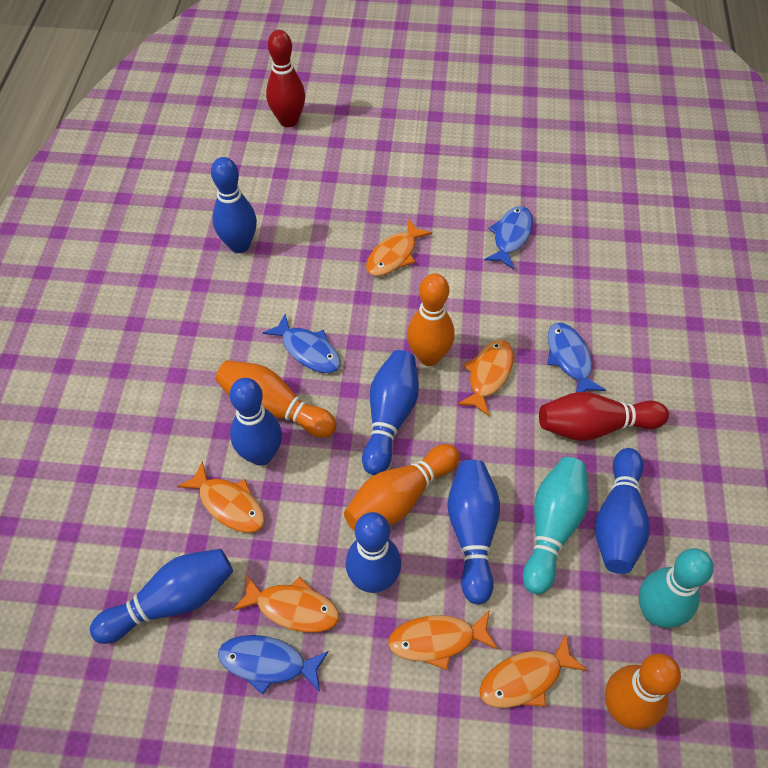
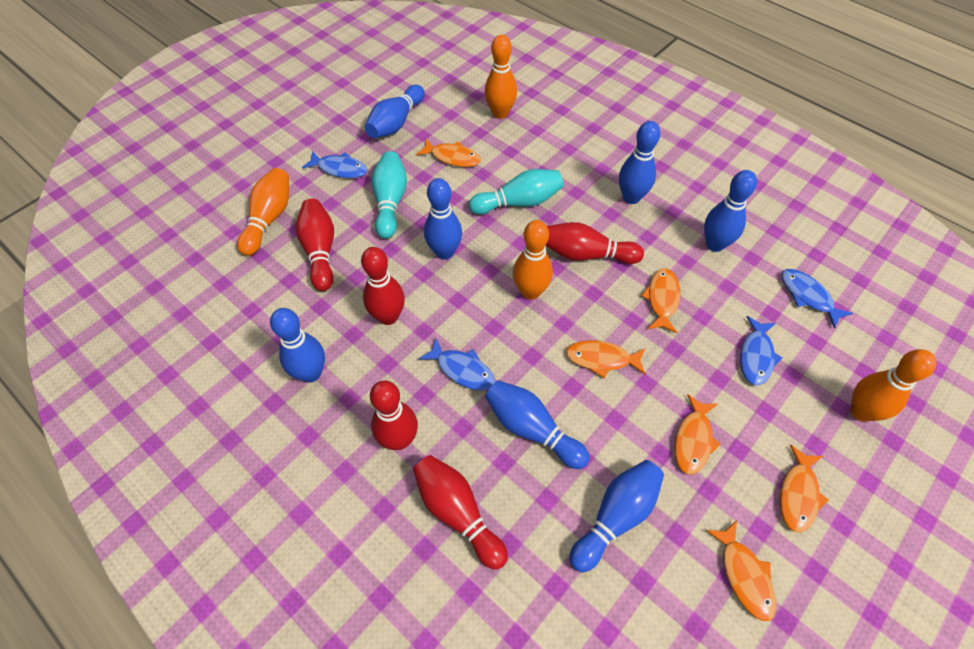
red bowling pin: [266,30,305,127] [539,392,669,441] = 2 -> [296,199,334,291] [361,247,405,325] [370,380,418,450] [413,455,508,570] [545,222,644,264] = 5

